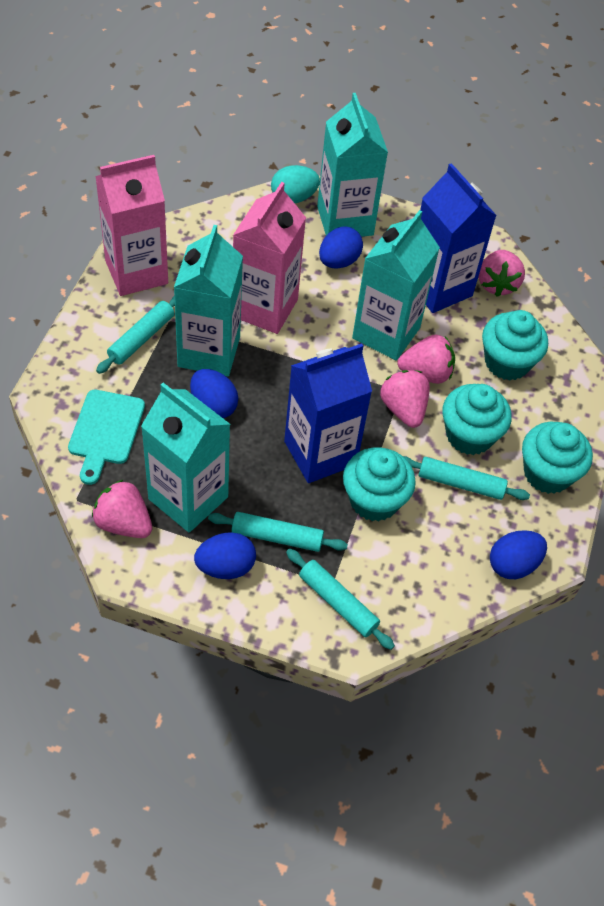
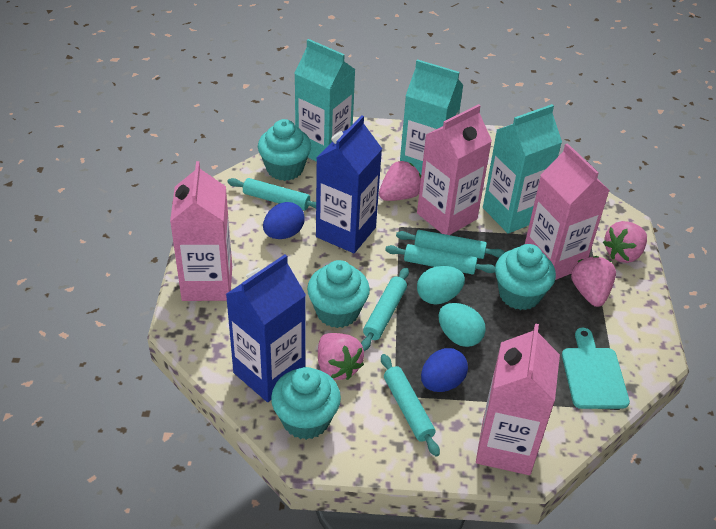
blue egg: [190,369,238,418] [194,532,256,579] [319,226,363,269] [490,530,547,579] = 4 -> [263,202,305,239] [421,348,468,392] = 2
pink carton: [95,155,168,296] [233,182,306,334] = 2 -> [170,161,232,301] [417,104,492,235] [476,323,560,475] [525,143,610,280] = 4
turquoise carton: [141,383,231,533] [174,225,243,377] [317,93,388,237] [352,210,440,361] = 4 -> [294,39,356,162] [400,59,464,174] [483,104,562,234] = 3
turquoise egg: [271,165,320,203] = 1 -> [417,266,465,305] [439,303,486,347] = 2
turquoise rolling pin: [96,296,175,374] [208,512,348,552] [286,549,395,650] [403,456,530,500] = 4 -> [227,178,316,210] [361,267,409,351] [381,354,440,457] [385,244,495,275] [396,230,505,259] = 5

